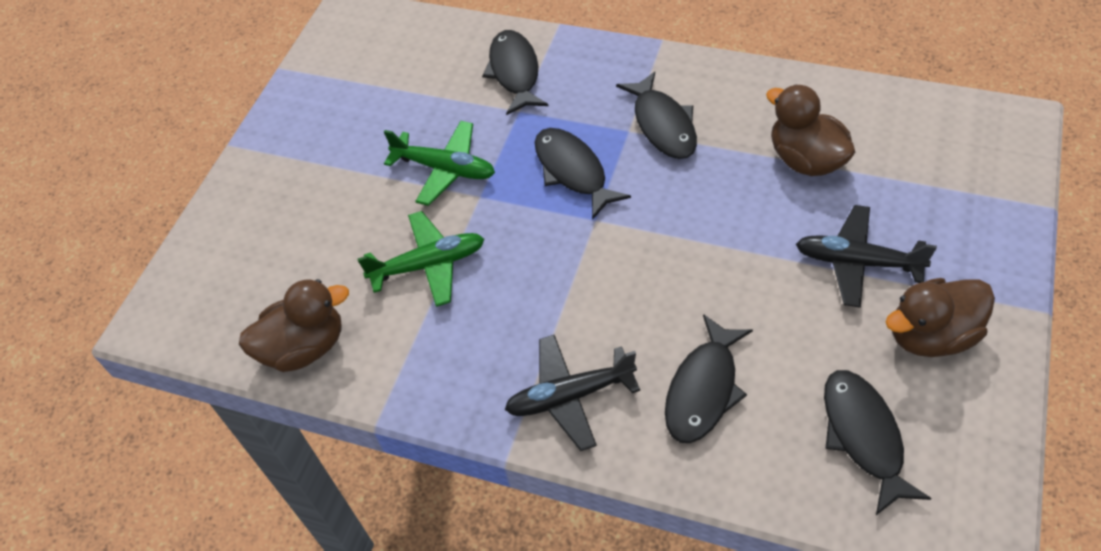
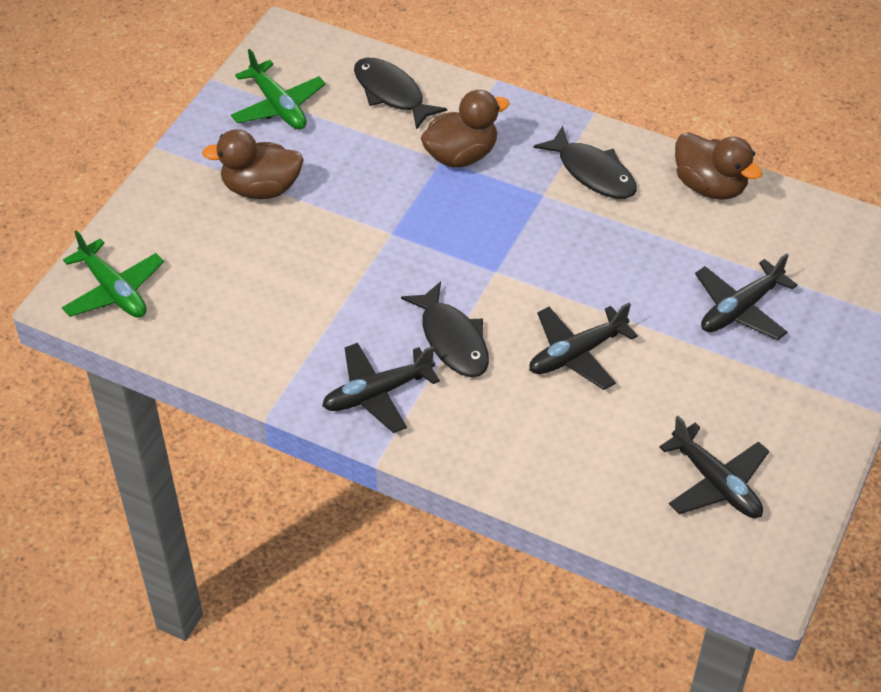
black fish: [482,30,548,115] [535,128,631,220] [616,71,697,159] [665,314,753,443] [824,370,932,515] = 5 -> [354,57,447,130] [401,281,489,377] [534,126,637,199] = 3
black plane: [505,335,640,451] [796,205,937,308] = 2 -> [322,343,440,433] [529,303,638,390] [659,416,769,518] [695,253,797,340] = 4

